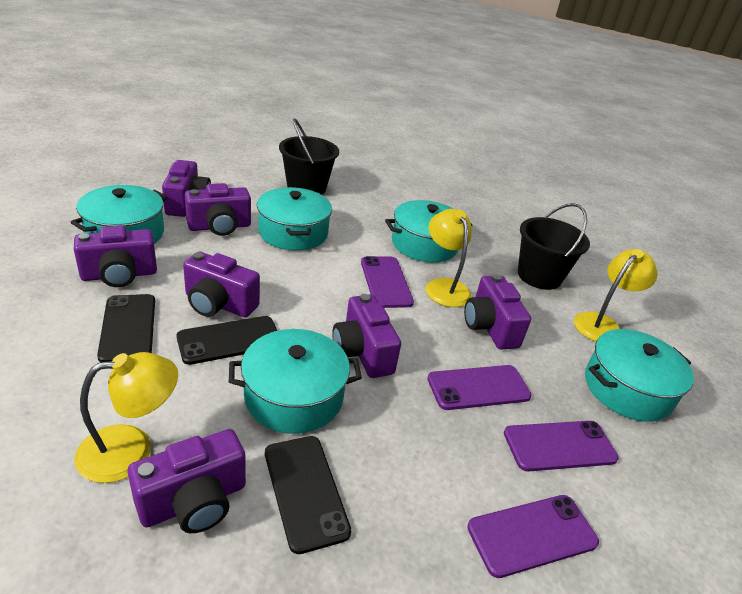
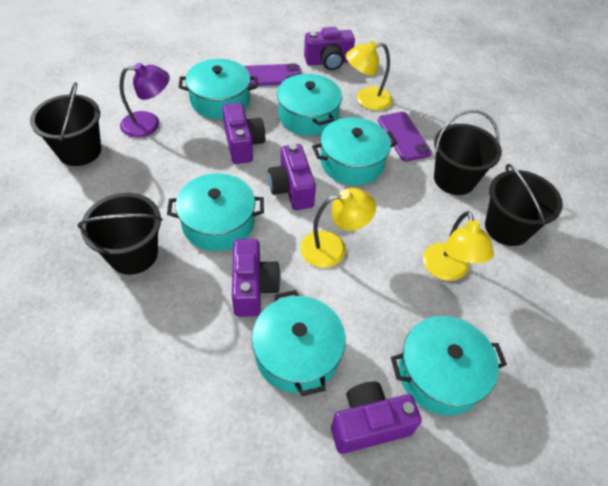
black bucket: [279,119,339,195] [518,203,590,290] = 2 -> [30,82,101,166] [78,193,163,275] [434,110,502,195] [485,164,563,246] = 4
black phone: [97,294,155,362] [177,316,277,365] [265,436,351,554] = 3 -> none = 0
purple camera: [74,226,157,287] [127,429,246,533] [162,160,211,217] [183,252,260,317] [185,183,251,236] [332,294,401,378] [464,274,531,350] = 7 -> [222,103,265,164] [232,239,281,317] [268,144,316,210] [304,27,355,70] [331,381,422,454] = 5
purple lamp: none = 0 -> [119,63,170,138] = 1
purple phone: [361,256,414,308] [427,365,531,410] [467,495,599,578] [504,421,619,472] = 4 -> [244,63,301,86] [378,112,432,162] = 2
turquoise pot: [71,185,168,244] [229,329,362,434] [257,187,332,251] [385,200,472,263] [585,329,694,422] = 5 -> [167,173,264,251] [179,59,258,119] [252,290,346,396] [277,73,342,136] [312,117,398,185] [391,316,507,415] = 6

